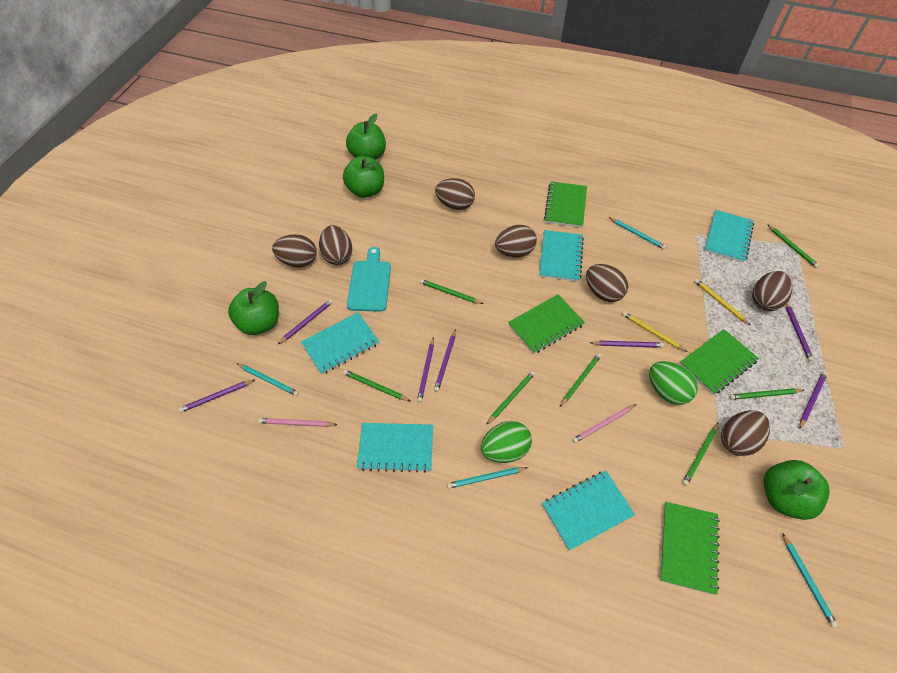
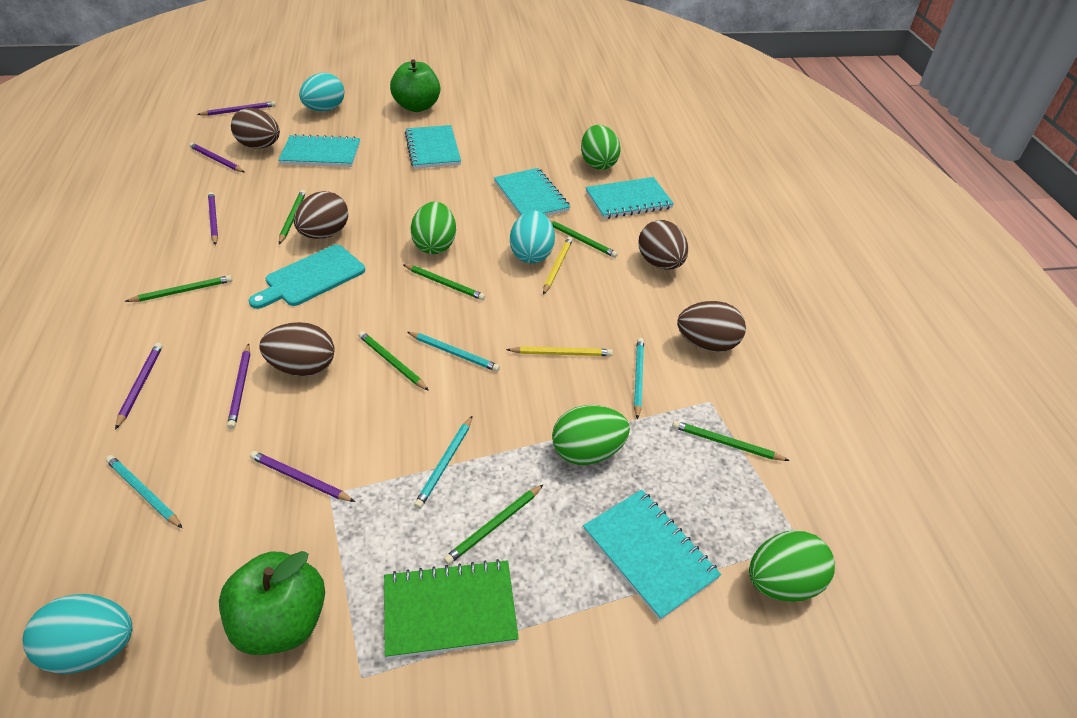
brown egg: [272,234,317,267] [319,225,352,265] [435,178,475,210] [495,225,537,257] [586,264,628,302] [721,410,770,456] [752,271,792,311] = 7 -> [231,108,280,148] [259,322,334,377] [294,191,348,239] [639,220,688,270] [677,301,746,352] = 5
green apple: [228,281,279,335] [343,156,384,198] [346,113,386,160] [763,460,830,520] = 4 -> [219,551,325,655] [390,59,440,112] = 2
green egg: [481,421,532,463] [649,361,698,405] = 2 -> [410,202,456,254] [552,405,630,465] [581,125,621,170] [749,531,835,602] = 4
green notebook: [508,294,585,354] [544,181,587,228] [660,502,720,595] [680,329,759,395] = 4 -> [384,559,519,659] = 1
pink pencil: [258,418,338,427] [572,404,636,443] = 2 -> none = 0
purple pencil: [178,379,256,413] [277,299,333,345] [417,337,434,403] [434,329,456,392] [590,341,664,348] [785,302,814,362] [799,372,827,429] = 7 -> [115,343,163,430] [189,143,244,172] [197,101,276,116] [208,192,218,245] [227,343,250,429] [250,451,355,502] = 6
turquoise egg: none = 0 -> [23,594,133,674] [299,73,344,112] [510,211,555,263] = 3

